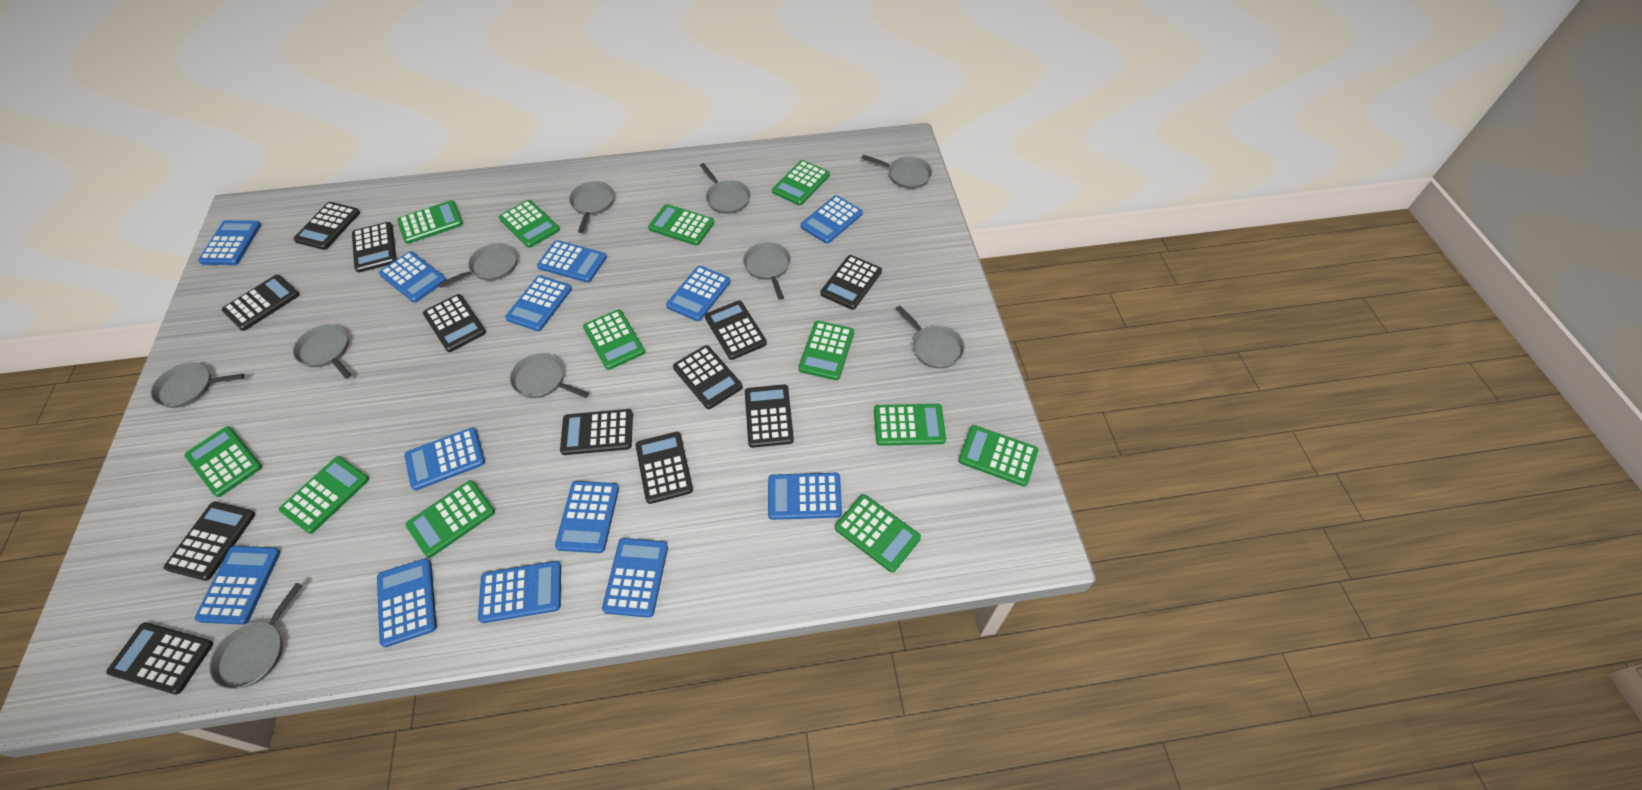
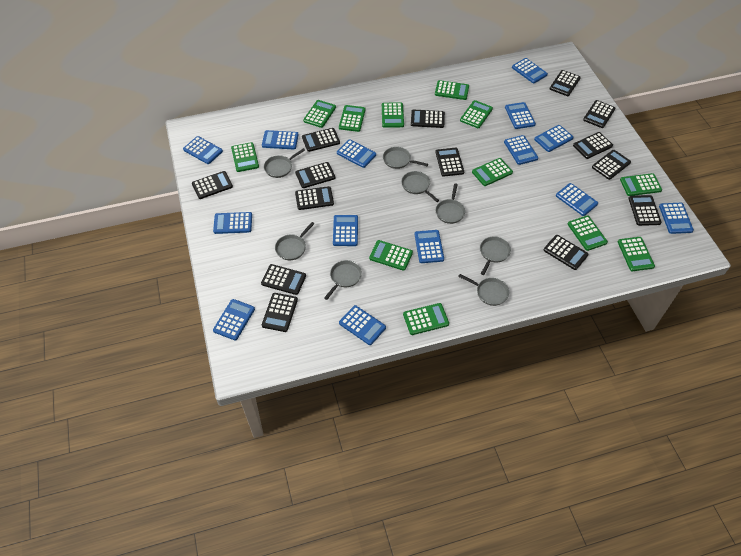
black calculator: [106,622,213,695] [164,501,255,581] [222,275,300,331] [293,202,360,250] [352,222,397,272] [423,294,486,352] [560,409,633,455] [636,432,693,504] [673,345,743,409] [705,300,767,360] [745,385,794,448] [820,255,882,310] = 12 -> [192,171,233,199] [261,264,306,295] [262,293,298,332] [295,162,335,188] [295,186,334,210] [302,128,340,152] [411,110,445,128] [435,148,464,177] [543,235,589,270] [550,70,581,96] [573,132,613,159] [583,100,615,128] [592,150,631,180] [628,195,662,226] = 14
blue calculator: [195,546,281,625] [198,220,261,265] [377,558,437,647] [379,251,446,303] [404,427,485,490] [478,561,561,623] [505,275,572,331] [537,240,607,283] [555,481,619,553] [602,538,668,618] [666,266,731,321] [768,473,842,520] [800,195,863,244] = 13 -> [183,136,223,164] [213,212,252,234] [213,299,255,340] [262,130,299,150] [333,215,358,246] [337,139,376,168] [339,305,386,345] [415,230,444,263] [504,135,538,165] [505,102,536,129] [512,58,548,83] [534,125,574,152] [556,183,598,216] [659,203,694,234] = 14
grey pan: [151,362,245,408] [209,582,303,689] [293,324,351,379] [438,243,517,288] [510,353,589,398] [569,181,614,233] [700,163,751,214] [743,242,791,300] [862,155,932,189] [896,306,965,369] = 10 -> [264,148,305,178] [275,222,314,260] [324,260,362,300] [383,147,428,169] [401,171,439,202] [436,183,465,224] [458,274,509,306] [480,236,511,275] = 8

